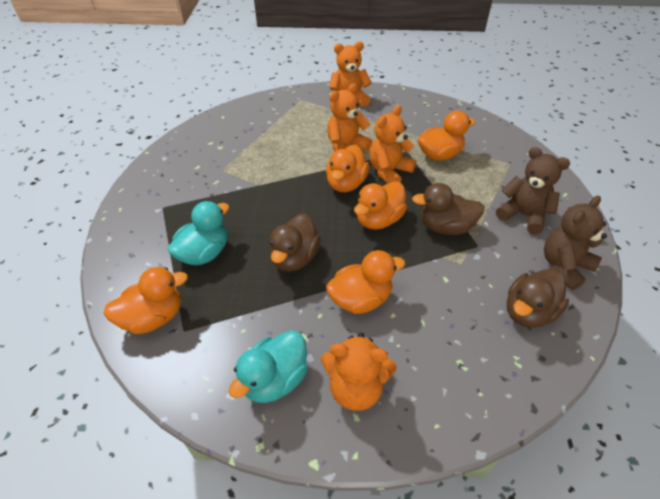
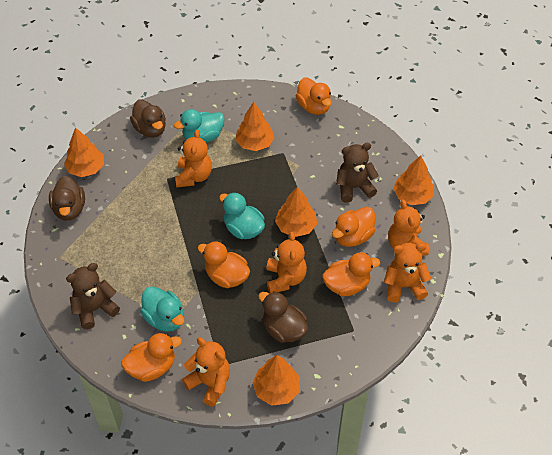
orange teddy bear: [321,333,397,411] [327,83,372,151] [329,41,372,107] [369,105,416,184] = 4 -> [175,129,212,188] [182,337,230,407] [266,232,307,293] [384,243,431,302] [388,199,429,255] = 5
orange tree: none = 0 -> [64,127,104,177] [235,102,275,151] [252,355,300,406] [275,187,317,237] [393,156,434,205] = 5
turquoise duck: [168,201,230,265] [229,330,308,403] = 2 -> [140,286,184,332] [174,109,224,142] [219,192,265,239] = 3

